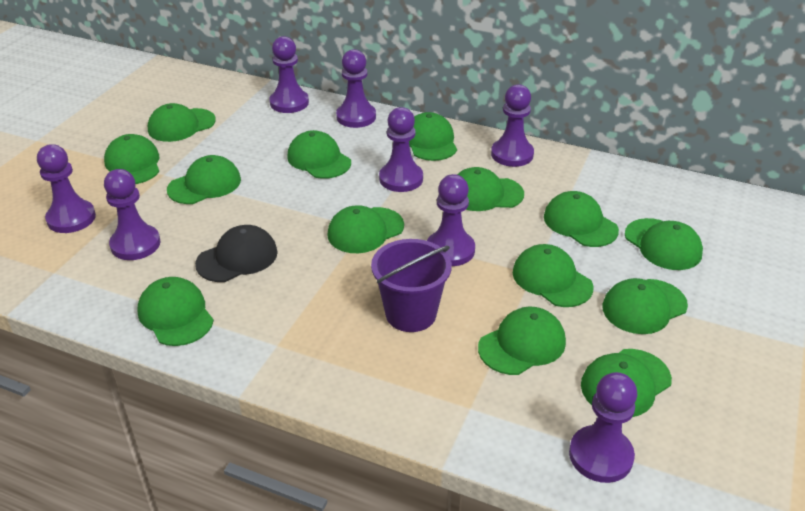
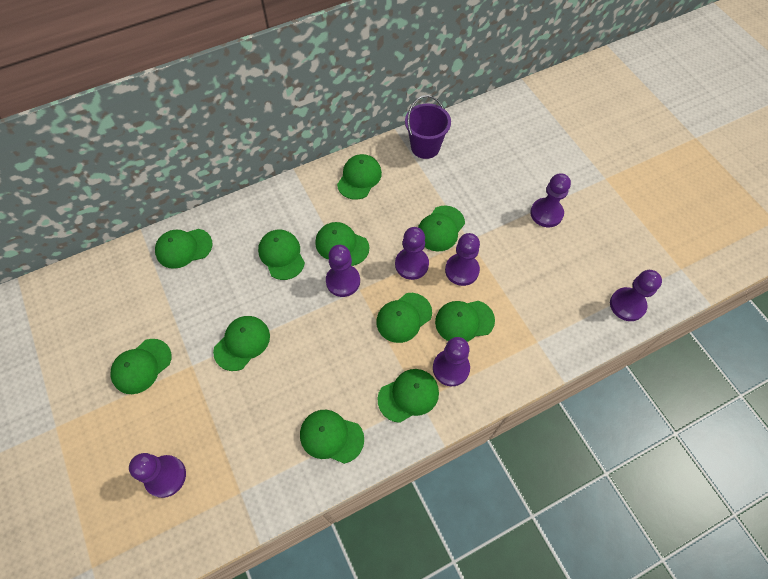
black cap: [195,225,278,282] = 1 -> none = 0
green cap: [104,134,159,184] [137,277,214,346] [148,103,216,142] [167,155,241,204] [287,130,351,179] [327,205,404,253] [409,112,457,161] [457,167,524,211] [478,307,566,375] [513,244,593,307] [544,191,619,247] [581,349,672,417] [602,278,688,334] [625,218,703,270] = 14 -> [110,339,171,394] [155,229,212,269] [213,316,270,371] [258,230,305,280] [300,410,364,464] [315,222,369,266] [337,154,382,200] [376,293,432,343] [377,369,439,423] [418,206,465,251] [435,301,495,342] = 11
purple pawn: [37,144,96,233] [104,169,160,260] [270,36,309,113] [336,49,376,128] [379,107,423,192] [427,174,475,266] [491,84,534,167] [569,372,637,483] = 8 -> [129,453,186,498] [326,245,360,297] [395,227,429,280] [433,337,470,386] [445,233,480,286] [530,173,571,227] [610,270,662,321] = 7

